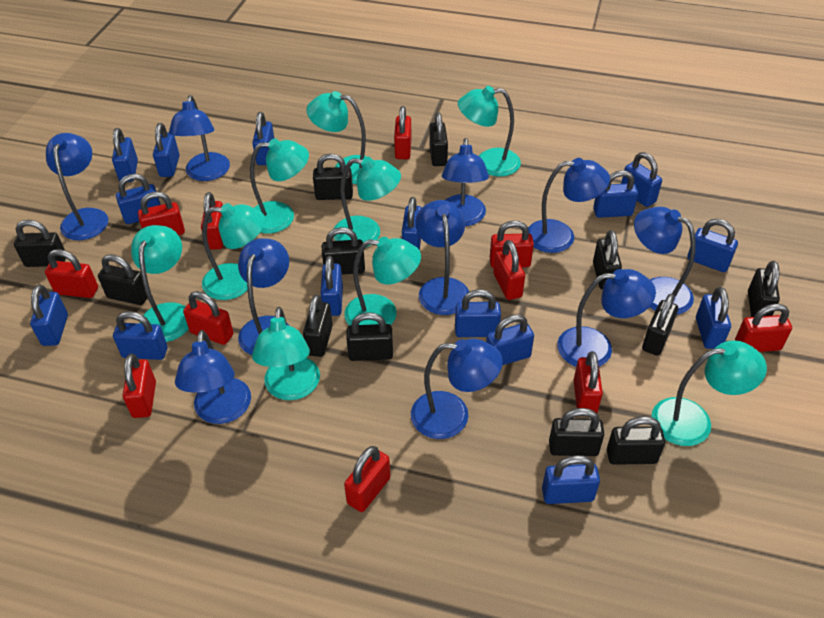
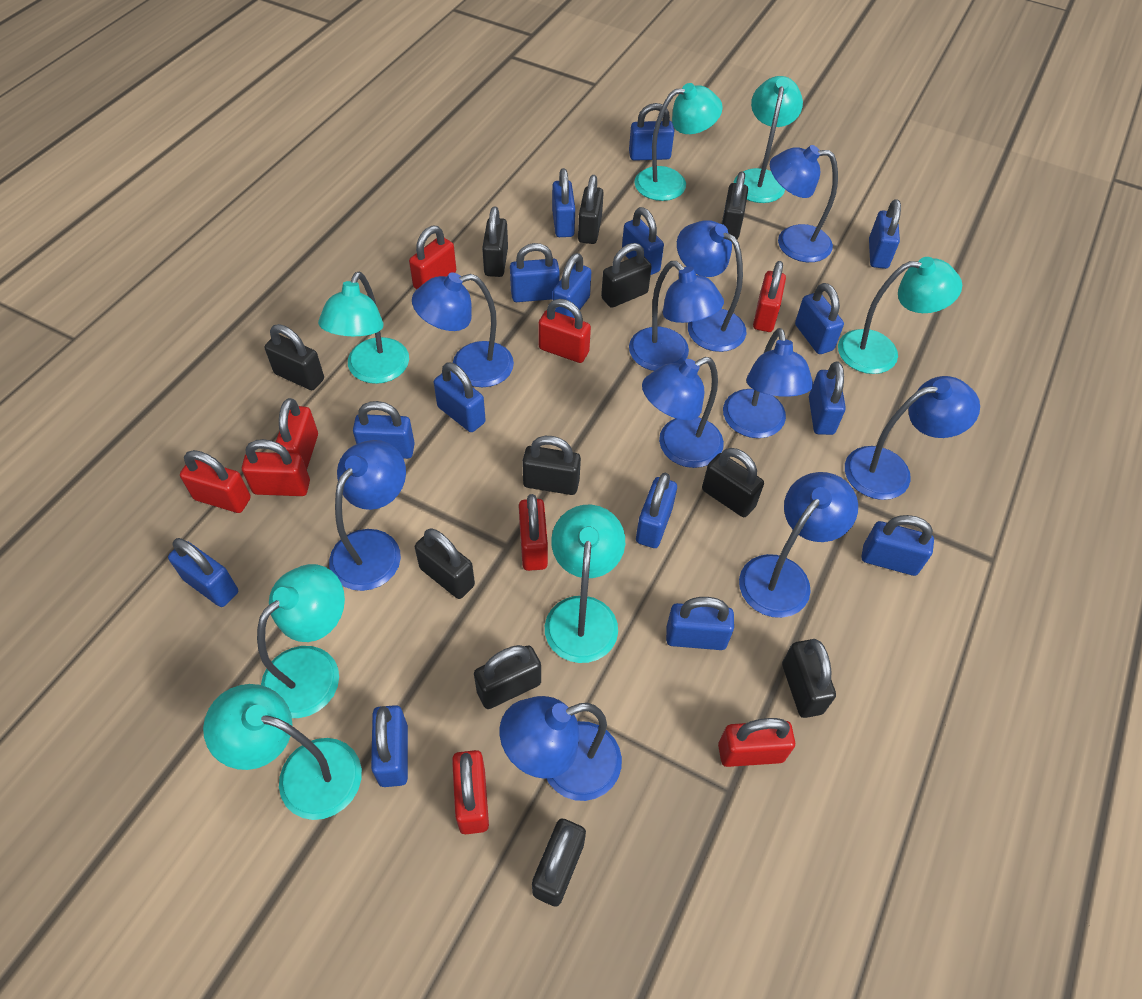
black padlock: [14,220,66,267] [98,254,148,305] [303,295,333,357] [313,154,353,200] [322,227,365,275] [346,312,393,361] [429,112,448,166] [549,408,604,456] [593,230,622,290] [607,416,665,465] [642,294,678,356] [748,261,780,317] = 12 -> [265,324,324,390] [415,529,475,599] [474,645,541,709] [482,206,508,277] [522,436,581,495] [532,819,586,907] [578,175,604,244] [601,243,652,308] [702,448,764,517] [722,171,748,239] [782,639,836,718] = 11
red padlock: [45,249,98,298] [123,354,156,418] [138,192,185,235] [183,291,234,345] [201,192,223,250] [344,446,391,512] [394,106,411,159] [490,220,534,268] [493,240,525,300] [573,351,603,413] [735,304,792,352] = 11 -> [180,450,251,513] [242,439,310,496] [276,398,318,469] [409,226,456,289] [452,750,489,834] [519,494,548,571] [538,299,591,363] [718,718,795,767] [753,261,786,332] = 9
turquoise lamp: [131,225,189,342] [202,203,265,300] [250,138,309,233] [252,307,320,400] [306,91,374,184] [333,157,401,247] [344,237,421,326] [458,86,521,177] [652,340,767,446] = 9 -> [203,684,362,820] [257,564,345,718] [318,271,409,384] [545,505,625,663] [635,83,723,201] [734,76,803,203] [838,257,962,374] = 7

